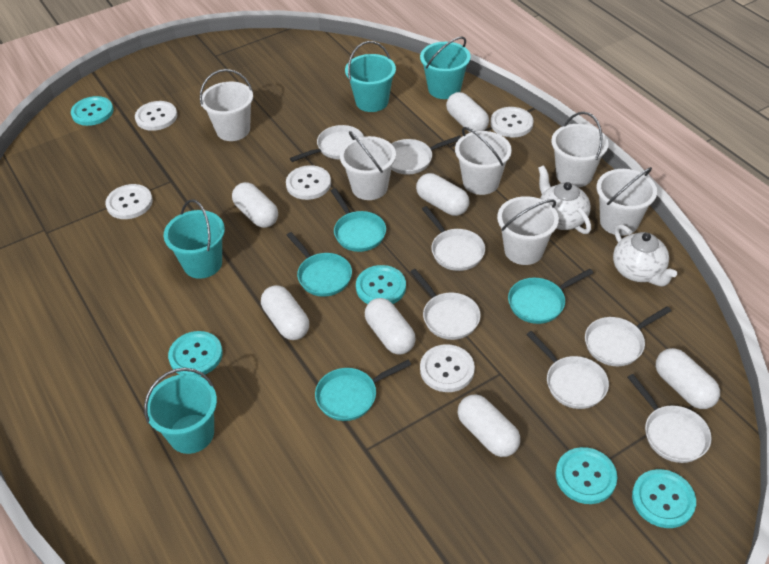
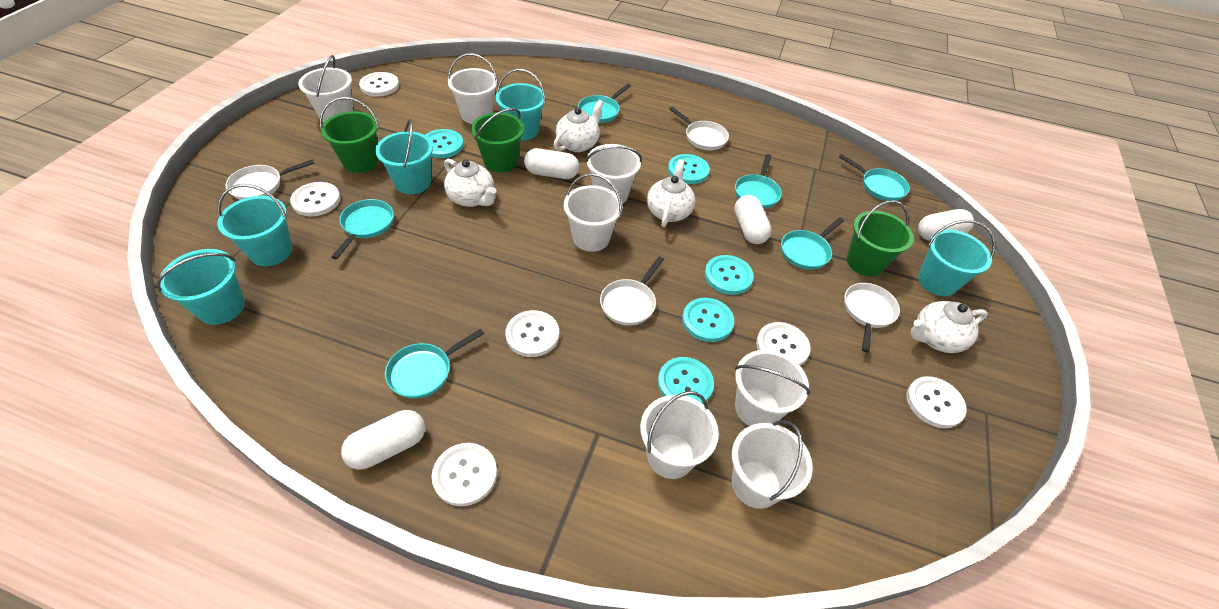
green bucket: none = 0 -> [319,97,379,173] [471,108,524,173] [847,200,914,276] = 3
turquoise bucket: [144,368,217,454] [164,199,225,279] [345,41,396,112] [420,36,471,99] = 4 -> [156,249,245,325] [217,184,292,266] [375,119,433,194] [496,69,546,140] [918,220,996,296] = 5
turquoise pan: [286,232,352,297] [315,360,411,421] [331,188,386,252] [508,269,593,324] = 4 -> [331,199,394,259] [385,329,484,399] [578,84,631,123] [735,154,782,209] [781,217,844,270] [839,154,910,201] = 6
white bucket: [200,69,253,141] [340,131,396,200] [455,127,512,195] [497,196,559,265] [551,112,609,187] [597,167,657,236] = 6 -> [298,55,353,123] [448,53,498,124] [564,173,622,252] [585,144,642,204] [640,391,719,479] [732,420,813,509] [735,350,810,426] = 7
white button: [105,184,153,219] [135,101,177,131] [286,165,331,200] [420,344,475,392] [490,107,533,138] = 5 -> [290,182,340,217] [359,72,399,97] [432,443,497,506] [505,310,559,357] [756,322,811,366] [907,376,967,428] = 6
white capsule: [232,182,278,228] [261,285,309,340] [365,298,416,355] [416,173,470,216] [446,92,489,133] [458,394,520,457] [656,348,720,409] = 7 -> [341,410,425,470] [524,148,579,179] [734,195,772,244] [918,209,974,241] = 4
white pan: [290,125,364,162] [391,135,461,174] [410,269,481,340] [422,206,485,271] [526,331,609,409] [585,306,671,366] [627,374,712,463] = 7 -> [225,160,314,200] [600,257,664,326] [669,107,729,150] [844,283,900,353] = 4
white teapot: [538,165,591,234] [613,224,677,286] = 2 -> [444,159,496,207] [554,100,604,152] [647,159,695,227] [910,301,988,353] = 4

